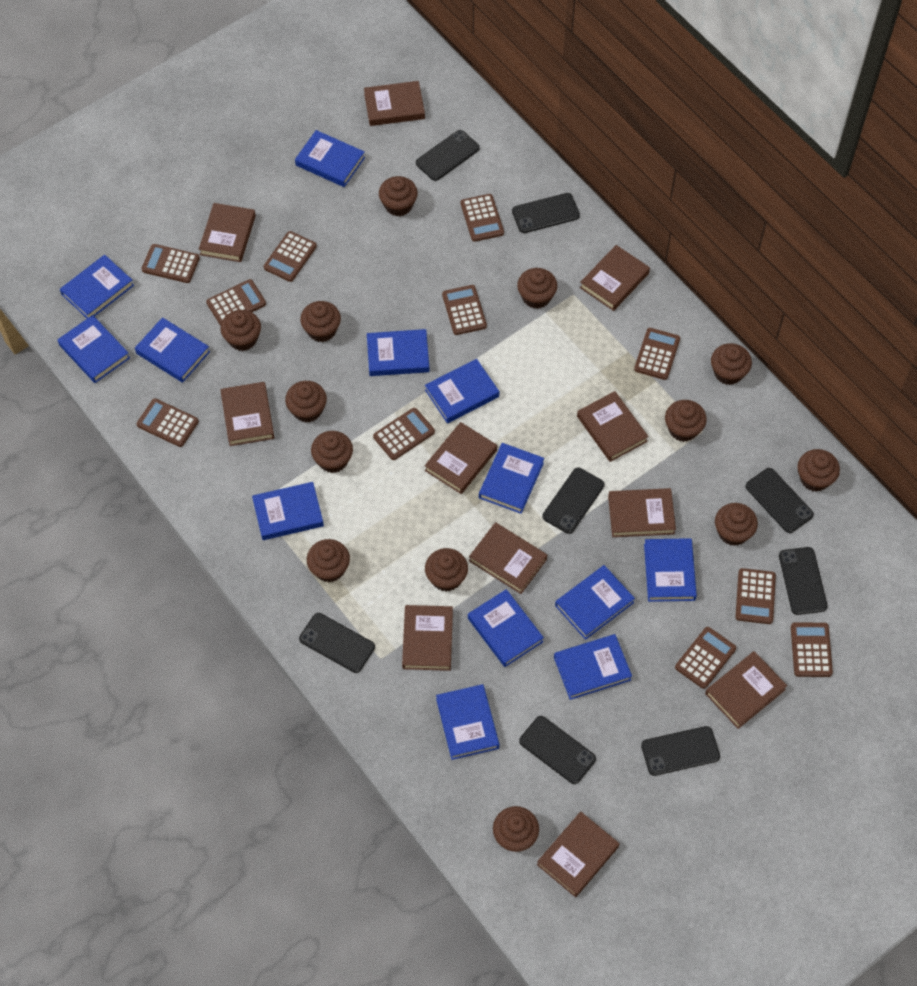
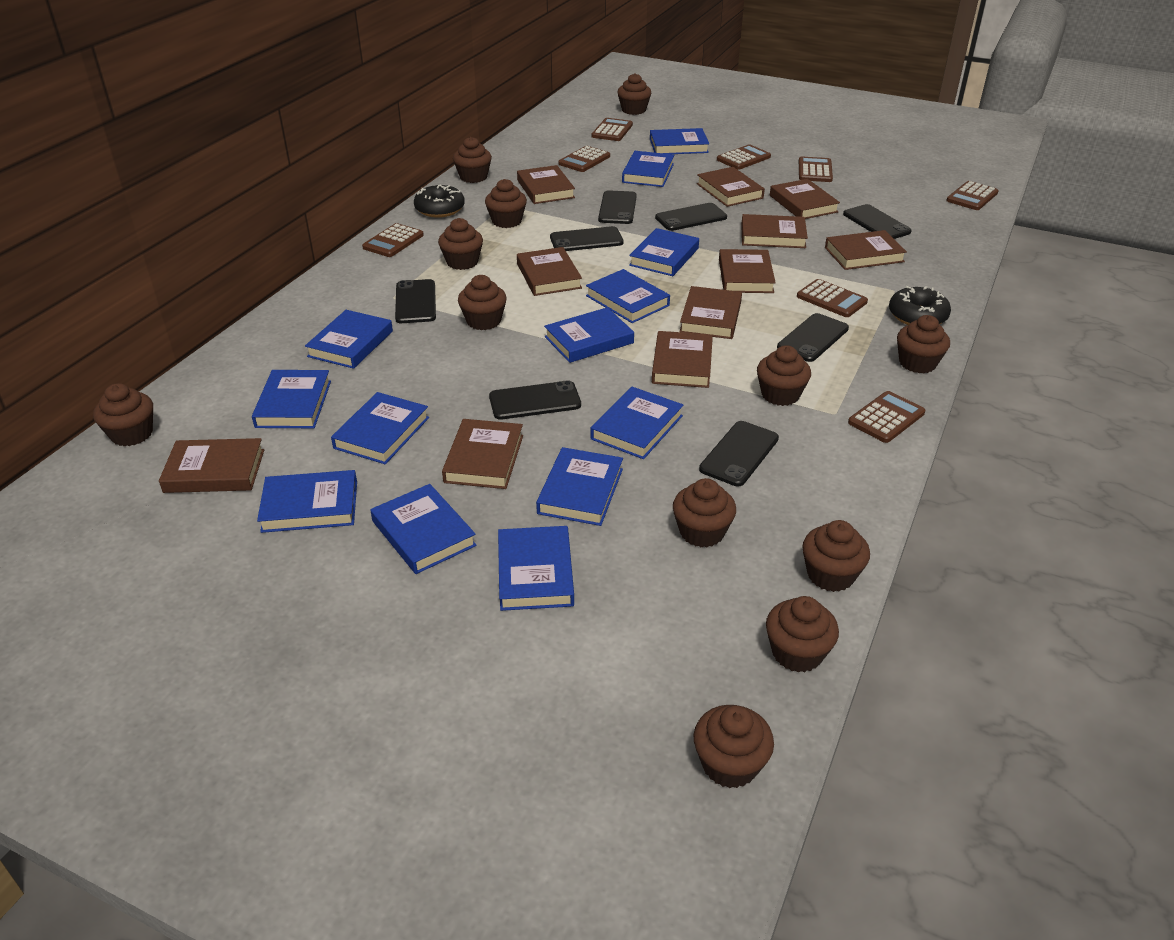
black donut: none = 0 -> [414,185,465,218] [889,286,951,325] = 2
brown calculator: [137,398,199,447] [142,244,200,283] [206,279,266,326] [264,231,317,282] [373,408,435,460] [442,285,487,335] [461,194,504,242] [634,328,680,380] [675,627,736,689] [736,568,776,624] [791,622,833,677] = 11 -> [362,223,424,257] [558,146,610,172] [592,118,633,141] [717,144,771,170] [797,279,868,317] [799,157,833,182] [848,391,925,443] [946,181,999,210] = 8
brown cupcake: [220,310,261,351] [285,381,327,423] [300,301,341,342] [307,539,350,582] [311,431,353,473] [379,176,418,216] [425,548,468,591] [493,806,539,852] [517,268,557,309] [665,400,707,442] [711,343,752,385] [715,503,758,546] [798,449,840,492] = 13 -> [93,383,153,446] [438,218,483,270] [453,137,492,183] [458,275,507,330] [485,179,527,228] [618,73,651,115] [673,478,736,548] [694,705,774,788] [757,345,811,406] [766,596,839,672] [802,520,870,592] [897,315,950,373] = 12

